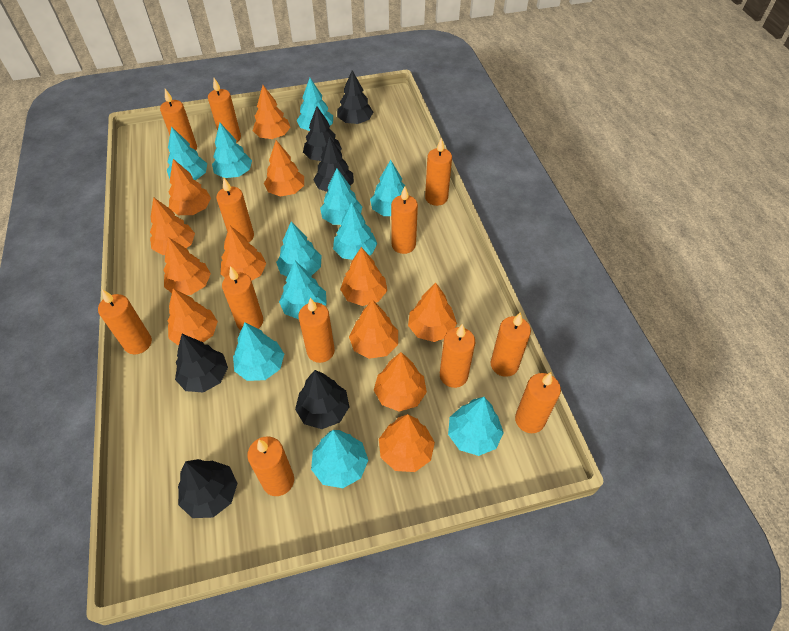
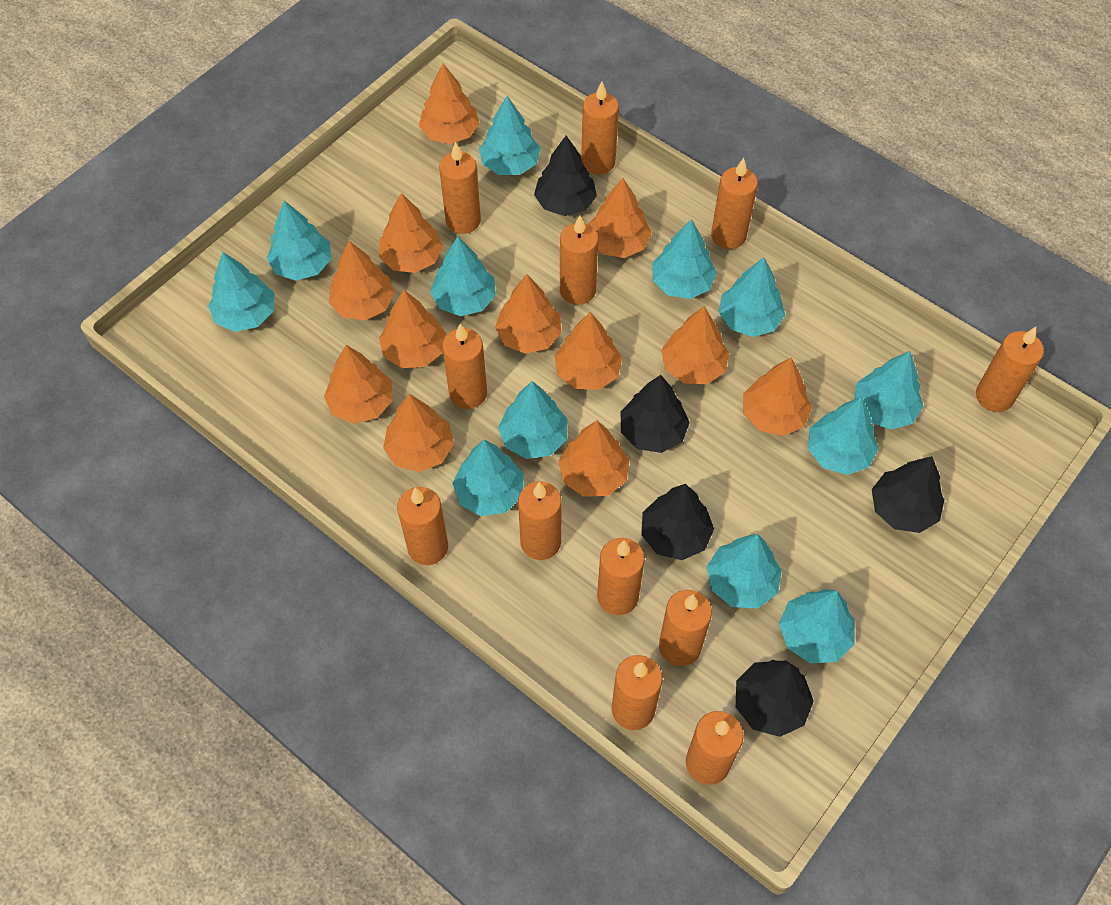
black tree: [175,334,228,393] [178,459,237,518] [295,370,349,429] [303,107,342,161] [314,136,354,192] [337,70,373,124] = 6 -> [534,136,597,216] [621,375,690,453] [641,484,714,560] [736,660,814,737] [872,456,945,533] = 5
turquoise tree: [167,126,207,181] [212,123,252,178] [233,322,284,381] [276,221,321,277] [279,261,327,319] [296,78,333,131] [311,430,368,488] [320,168,362,225] [333,202,377,260] [370,160,405,216] [448,397,504,456] = 11 -> [208,252,274,332] [267,201,331,281] [430,237,496,316] [452,439,524,516] [479,96,540,175] [498,381,568,459] [652,219,717,299] [707,534,782,608] [718,257,785,337] [779,589,855,663] [808,397,879,475] [854,351,923,430] = 12

